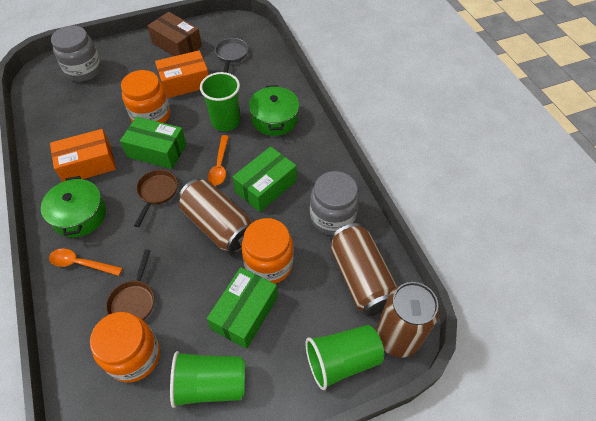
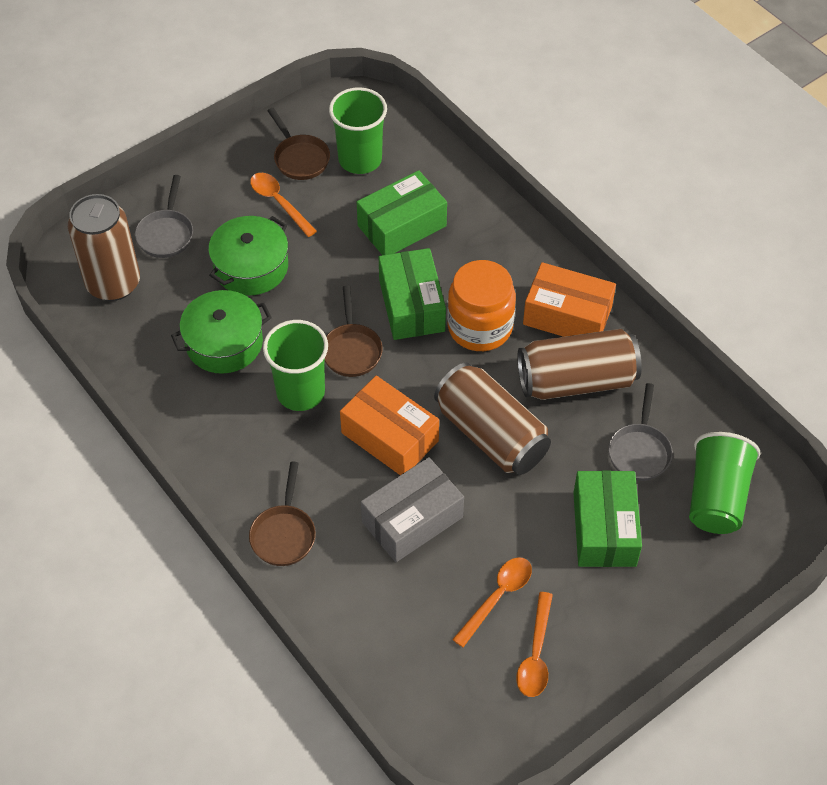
brown box: [147,12,202,56] = 1 -> none = 0
brown pan: [106,249,154,320] [134,170,178,227] = 2 -> [249,462,316,566] [268,108,330,180] [325,286,383,377] = 3
grey box: none = 0 -> [361,457,464,562] = 1
grey jar: [51,25,102,82] [310,171,359,235] = 2 -> none = 0
grey pan: [215,38,248,73] = 1 -> [135,175,193,258] [608,383,673,481] = 2
orange jar: [90,312,160,382] [121,70,170,123] [241,218,293,284] = 3 -> [447,260,516,351] = 1
orange spoon: [49,248,123,276] [208,135,229,185] = 2 -> [250,173,317,237] [452,557,532,647] [516,592,553,697] = 3

